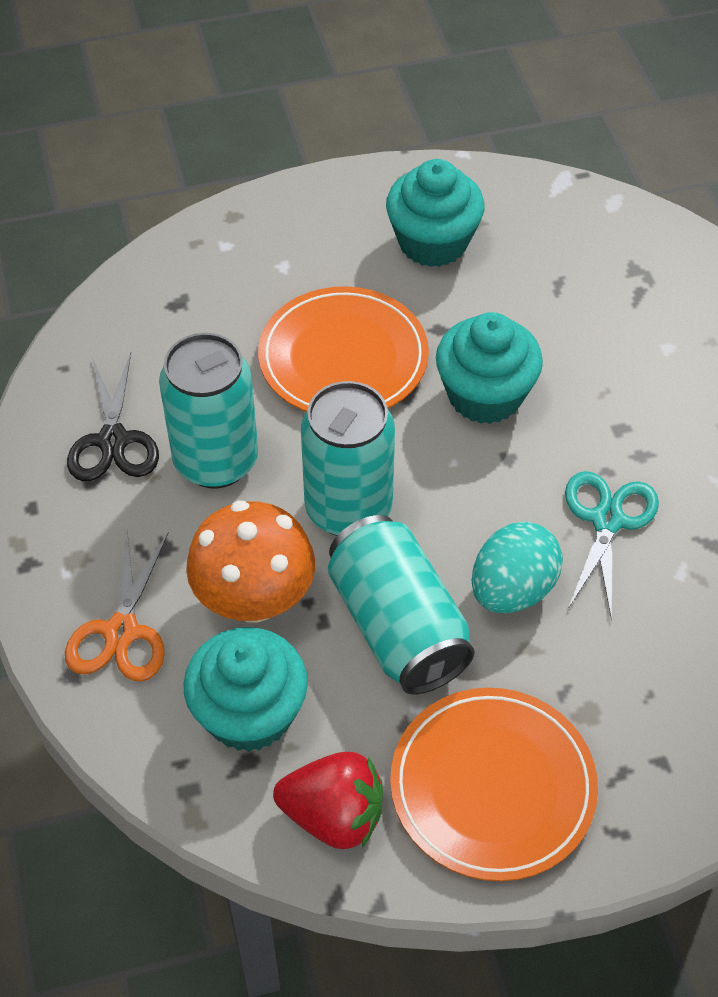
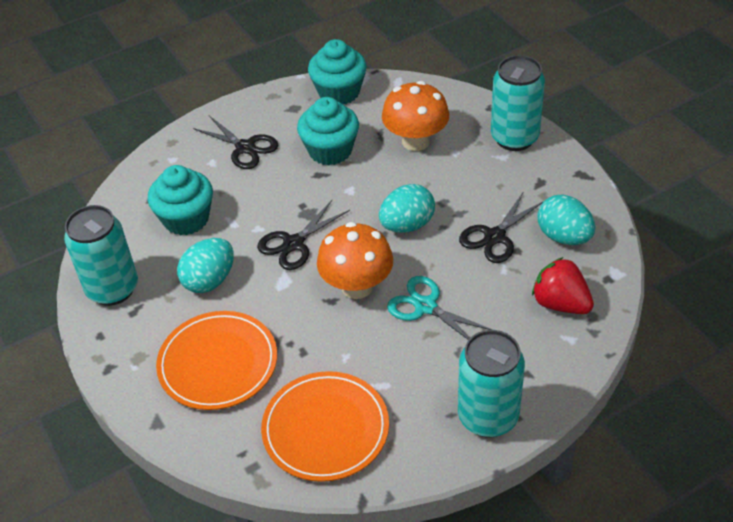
black scissors: [67,353,159,481] = 1 -> [193,116,278,169] [257,200,350,270] [459,191,544,263] = 3
orange mushroom: [186,501,315,622] = 1 -> [317,222,393,299] [382,81,449,151] = 2
orange scissors: [65,532,169,682] = 1 -> none = 0
turquoise egg: [472,522,563,613] = 1 -> [177,238,234,293] [379,184,435,233] [538,195,595,245] = 3

